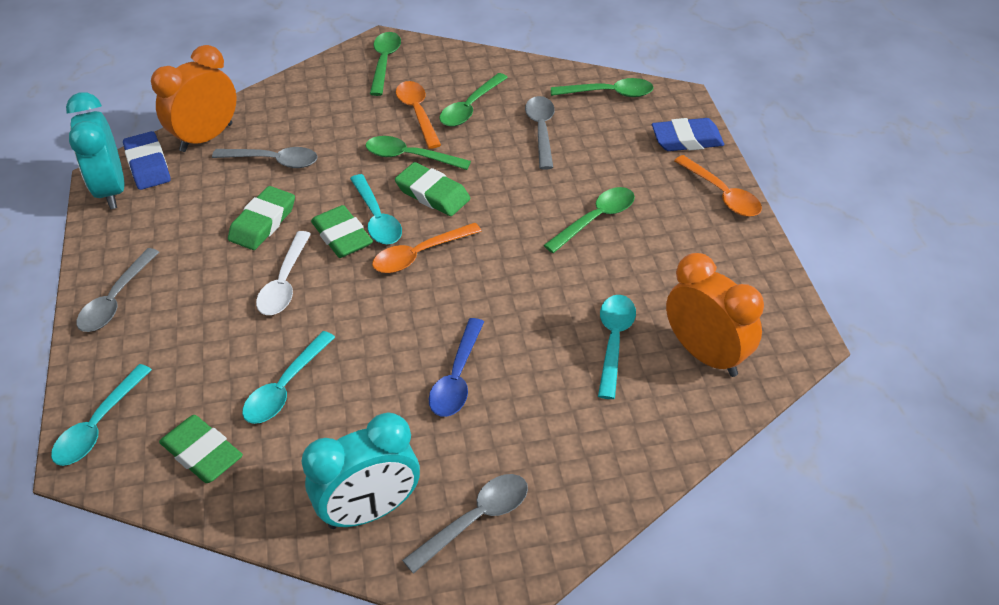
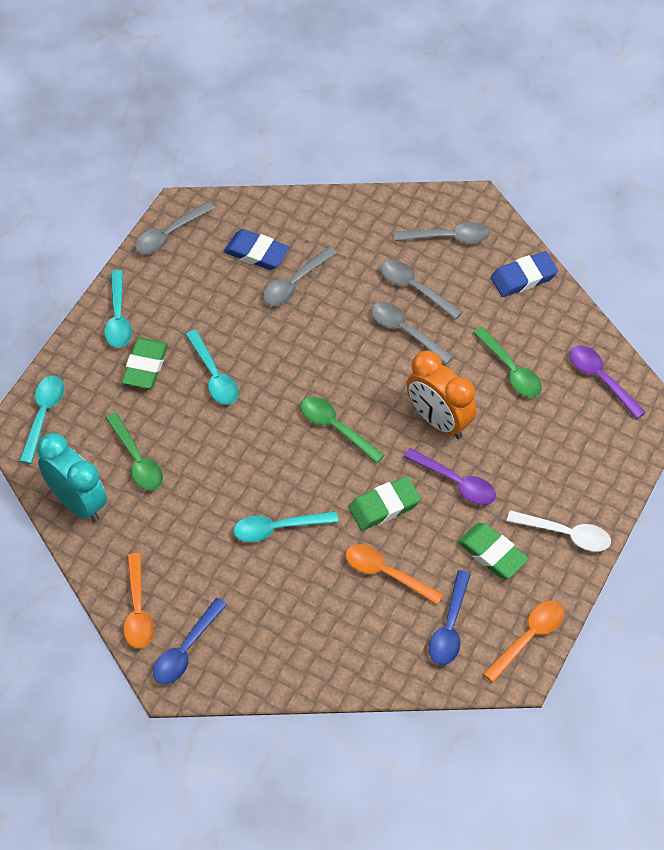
blue spoon: [429,318,484,417] = 1 -> [153,598,227,684] [429,570,471,665] = 2
green eraser: [159,415,243,483] [228,186,295,250] [311,205,373,258] [395,162,470,216] = 4 -> [122,338,168,389] [348,476,421,530] [458,523,529,579] = 3
green spoon: [365,136,471,170] [370,32,401,96] [440,73,508,127] [544,187,635,253] [551,78,654,97] = 5 -> [106,413,163,491] [301,397,384,463] [473,327,542,397] = 3
grey spoon: [76,248,159,332] [212,147,318,168] [402,474,528,574] [525,96,555,170] = 4 -> [135,201,215,254] [263,246,337,306] [371,302,454,364] [381,260,462,320] [395,222,490,244] = 5
orange clock: [151,45,237,152] [666,253,764,377] = 2 -> [406,351,476,439] = 1
purple spoon: none = 0 -> [403,448,496,505] [570,345,646,419] = 2
turquoise clock: [66,92,124,209] [302,412,420,529] = 2 -> [37,433,107,522] = 1

